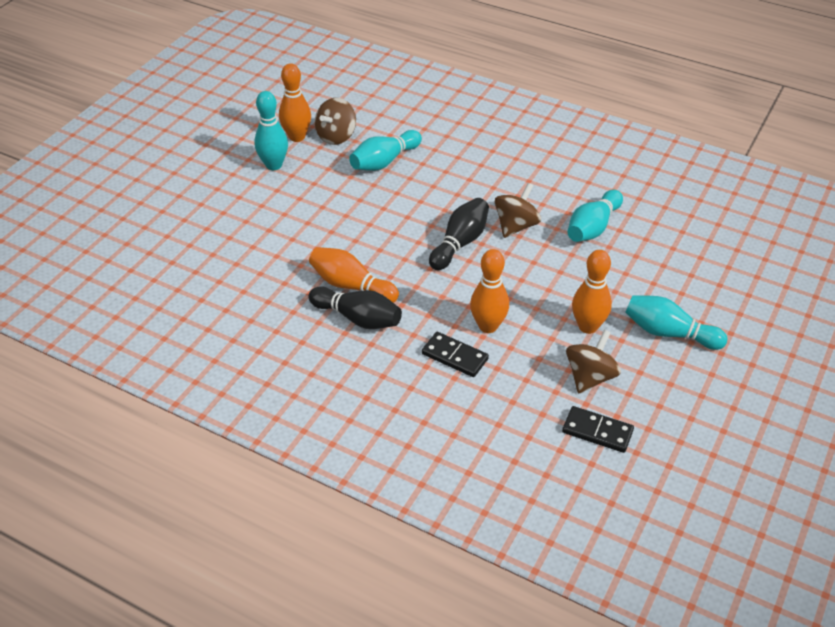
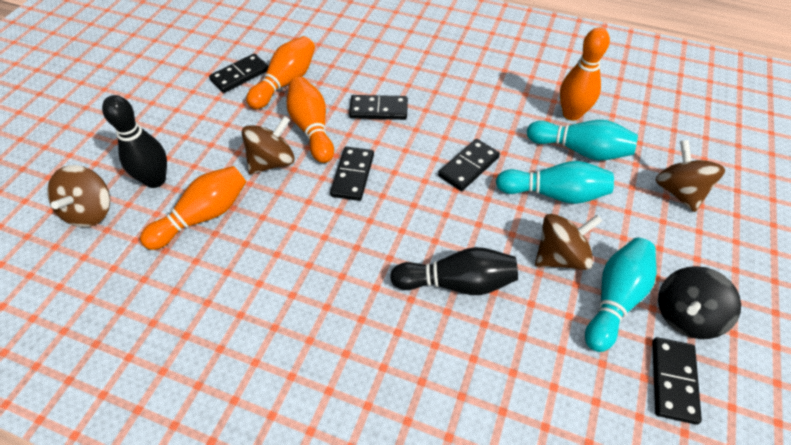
black domino: [422,332,489,377] [562,406,634,453] = 2 -> [209,53,269,93] [330,147,374,201] [349,95,408,120] [438,139,500,191] [652,337,702,425] = 5
black spinning top: none = 0 -> [658,266,741,339] = 1
brown spinning top: [315,98,356,145] [495,183,541,238] [566,330,621,393] = 3 -> [47,165,110,227] [242,116,295,174] [535,214,602,270] [655,140,725,212] = 4
turquoise bowling pin: [254,91,288,170] [349,130,422,171] [567,190,623,242] [625,295,727,350] = 4 -> [496,161,614,204] [527,120,638,160] [585,238,656,352] = 3

